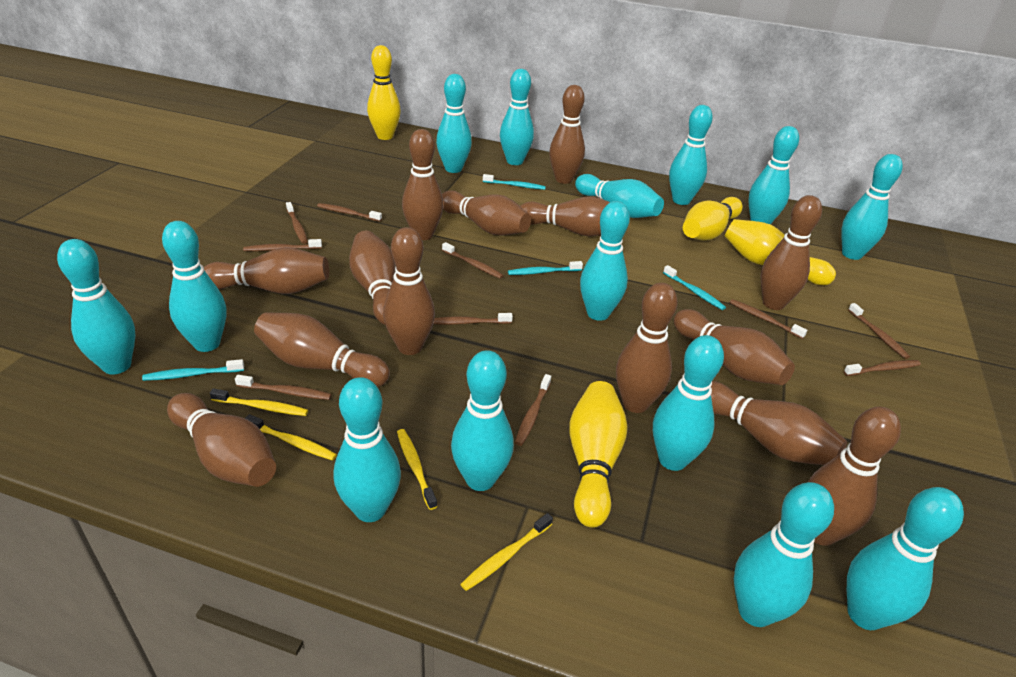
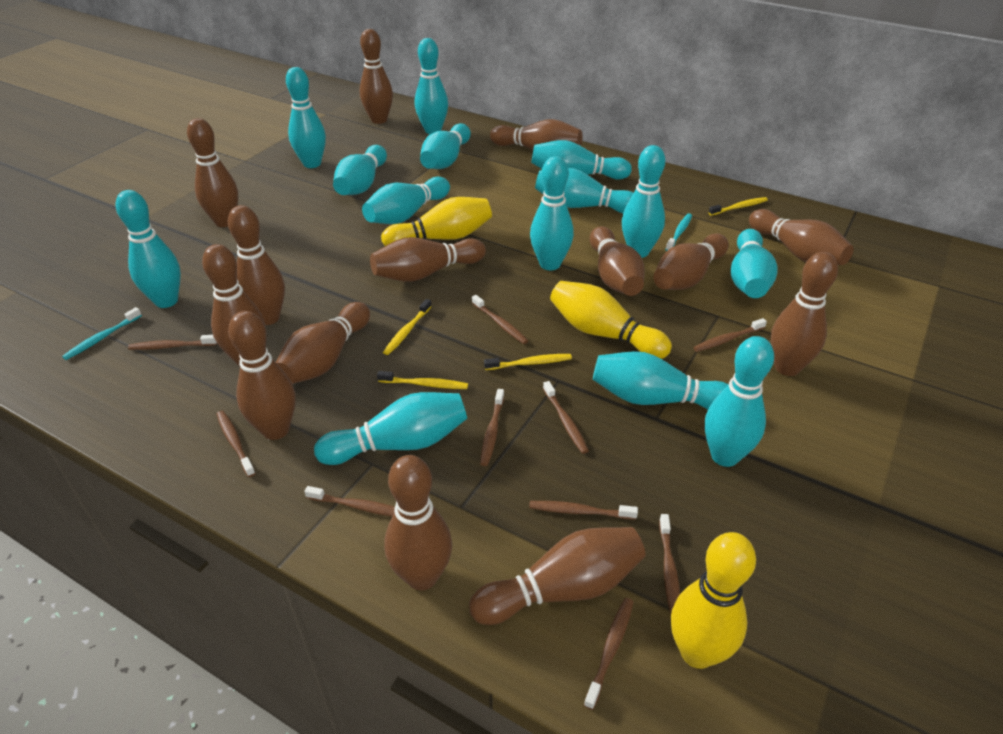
turquoise toothbrush: [142,359,244,381] [483,174,546,190] [508,261,583,275] [663,265,726,310] = 4 -> [62,307,142,360] [665,213,692,251] = 2
yellow bowling pin: [367,45,401,140] [569,381,628,528] [683,197,743,241] [725,219,836,285] = 4 -> [381,197,492,246] [550,281,672,359] [671,532,756,669] = 3

